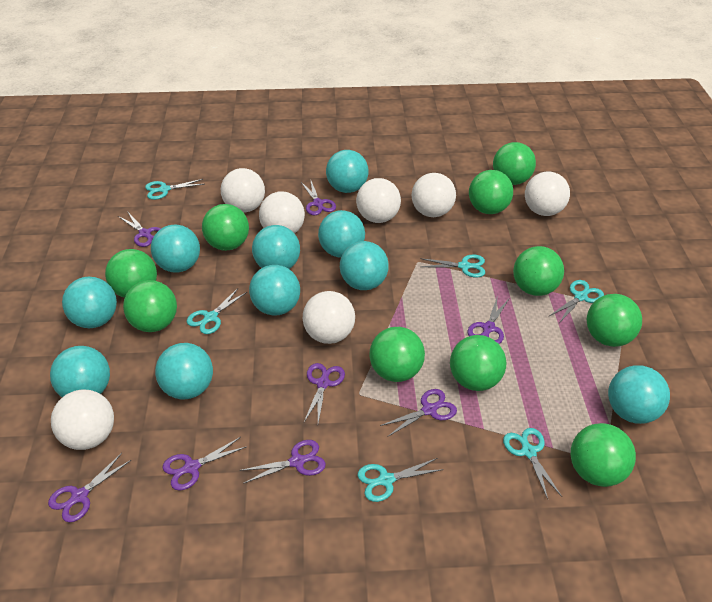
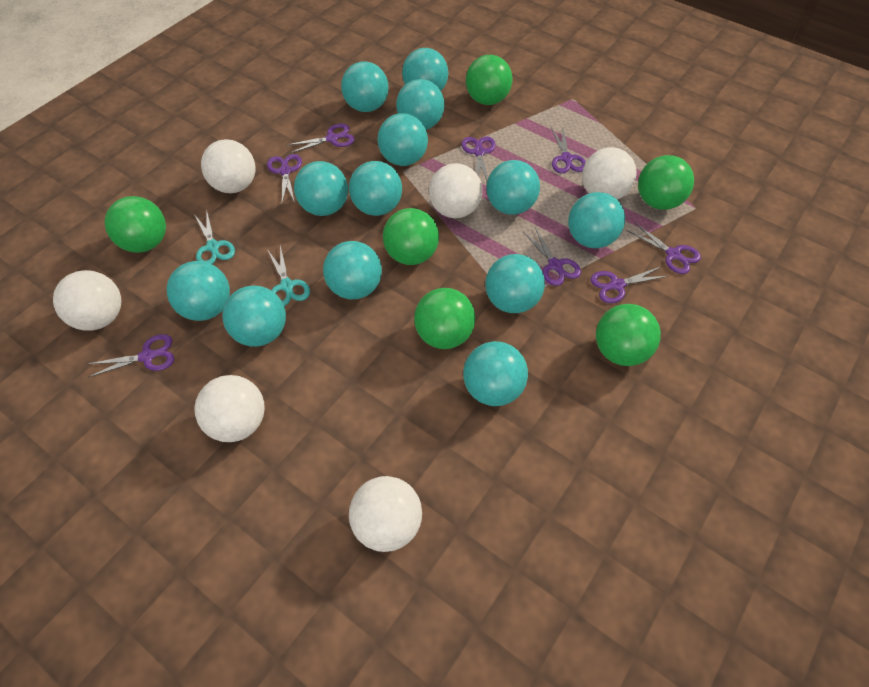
green ball: [105,249,157,298] [123,280,177,332] [202,204,249,251] [369,327,425,382] [450,335,506,391] [469,170,513,214] [493,142,536,185] [513,246,564,296] [571,423,636,487] [586,294,642,347] = 10 -> [105,196,166,253] [383,208,439,265] [414,288,475,349] [466,55,512,105] [596,304,661,366] [638,155,694,210] = 6
turquoise ball: [50,346,110,397] [62,277,117,328] [151,225,200,273] [155,343,213,399] [249,265,300,316] [252,225,300,269] [318,210,365,258] [326,150,368,193] [340,241,389,290] [608,365,670,424] = 10 -> [167,261,230,321] [222,285,286,347] [294,161,348,216] [323,241,382,300] [341,61,389,112] [349,161,402,216] [377,113,428,166] [396,79,444,130] [402,48,448,91] [463,341,528,406] [485,254,545,313] [486,160,540,215] [568,192,625,248] = 13
turquoise scissors: [145,179,204,200] [187,287,247,334] [357,458,443,502] [420,254,485,277] [503,428,562,499] [549,280,604,322] = 6 -> [194,209,235,264] [267,246,310,306] = 2
white ball: [51,390,114,450] [221,168,265,213] [259,192,305,233] [303,291,355,344] [356,178,401,223] [412,173,456,217] [525,171,570,216] = 7 -> [53,270,121,330] [194,375,265,442] [201,139,255,193] [349,476,422,552] [429,163,482,218] [582,147,637,200] = 6

